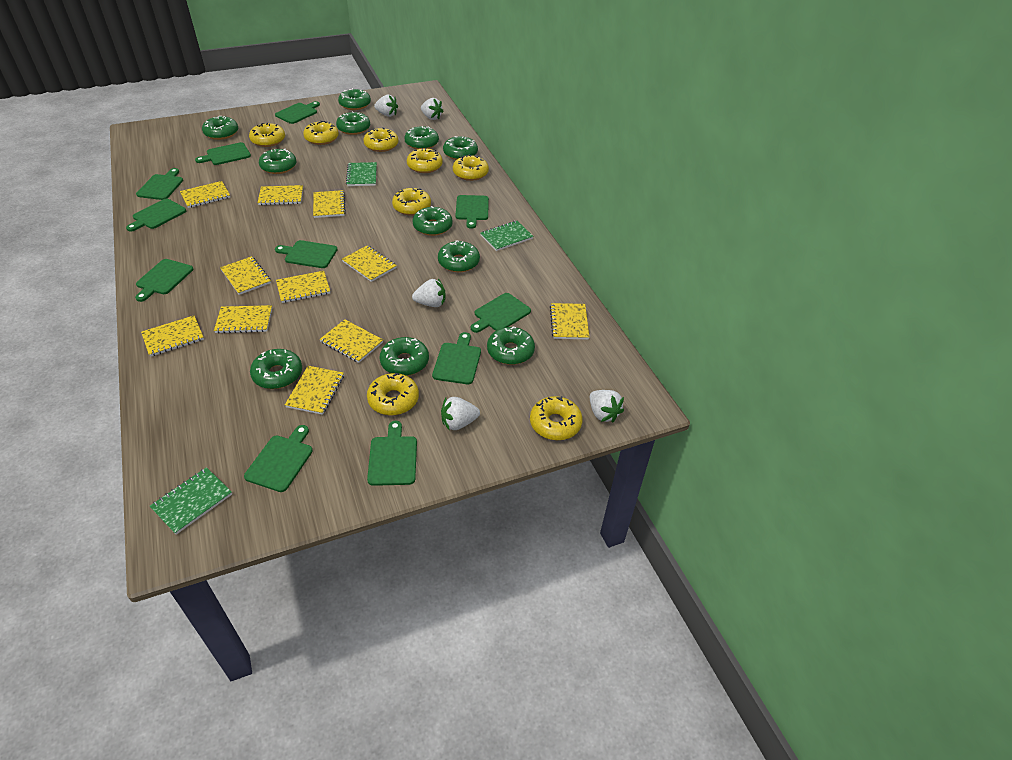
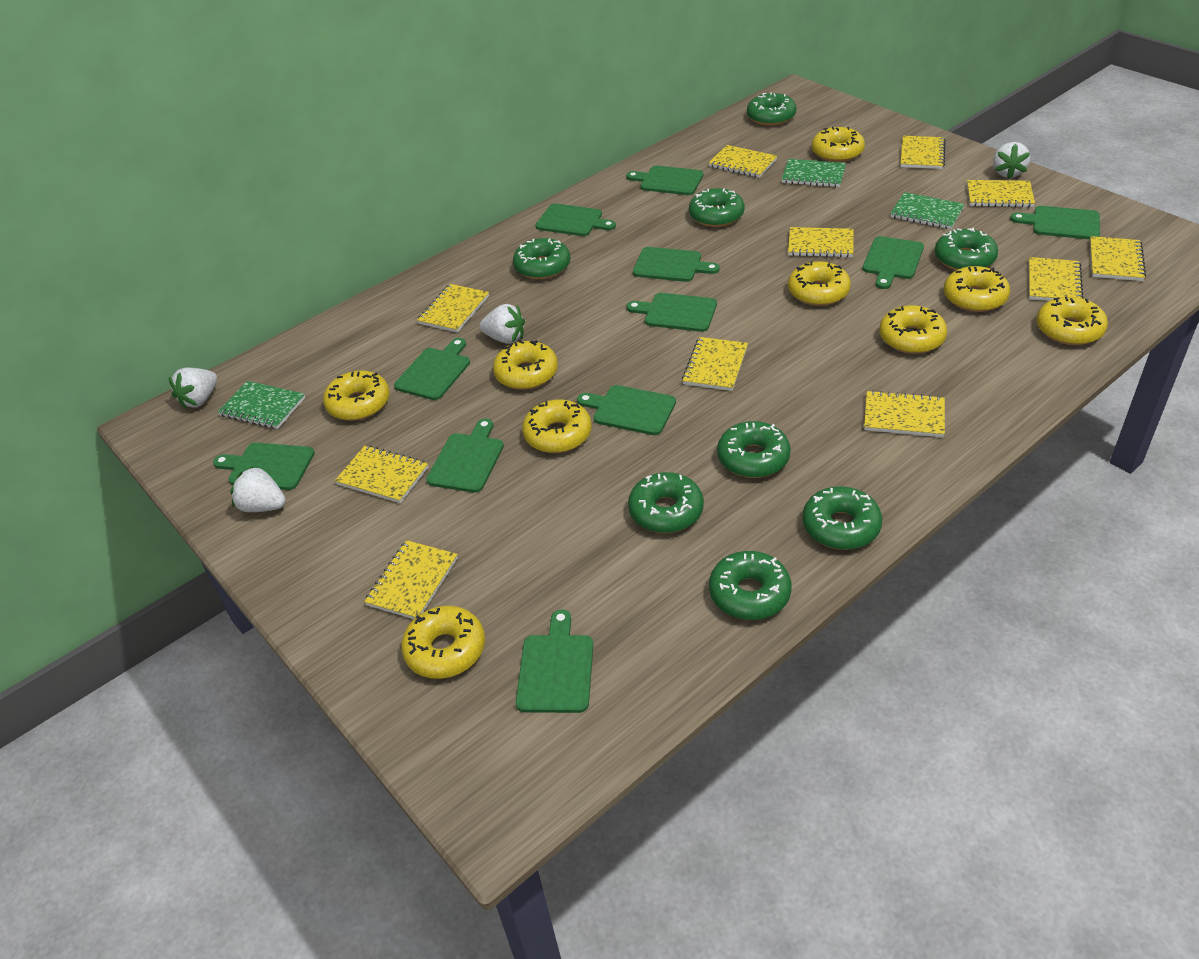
green donut: [202,116,238,140] [250,349,302,389] [259,148,296,174] [336,111,370,135] [338,88,371,110] [380,337,429,376] [404,126,439,149] [412,206,453,236] [438,241,480,272] [443,136,478,160] [487,326,535,365] = 11 -> [513,238,571,279] [628,472,704,533] [689,188,745,227] [709,551,792,620] [717,421,791,478] [747,92,797,126] [802,486,882,550] [935,228,998,270] = 8
white strawberry: [374,95,398,117] [412,279,446,307] [421,98,444,120] [441,397,480,431] [590,390,624,423] = 5 -> [169,368,217,409] [230,466,286,512] [479,304,525,344] [993,142,1030,179] = 4
yellow donut: [249,123,285,147] [303,120,339,145] [363,128,398,152] [367,373,419,415] [392,188,431,216] [407,148,443,173] [453,155,489,181] [530,396,583,440] = 8 -> [323,370,390,421] [401,606,485,679] [493,340,558,390] [522,399,592,453] [788,261,851,306] [812,127,865,162] [879,305,947,354] [944,266,1010,312] [1037,297,1108,345] = 9

